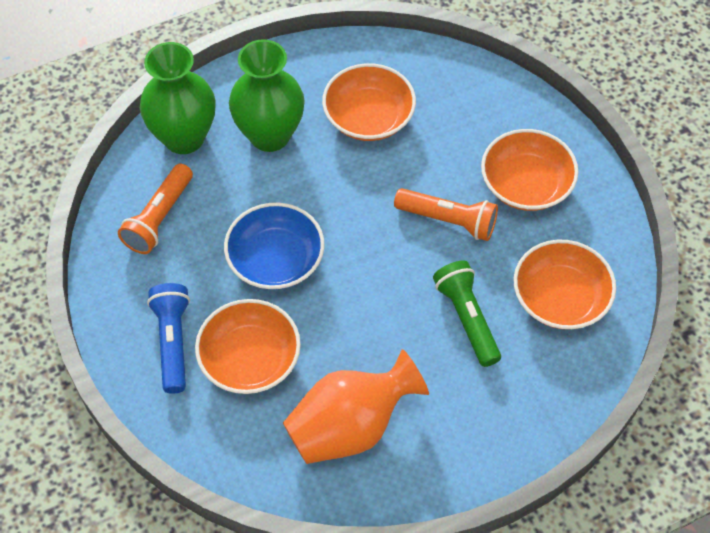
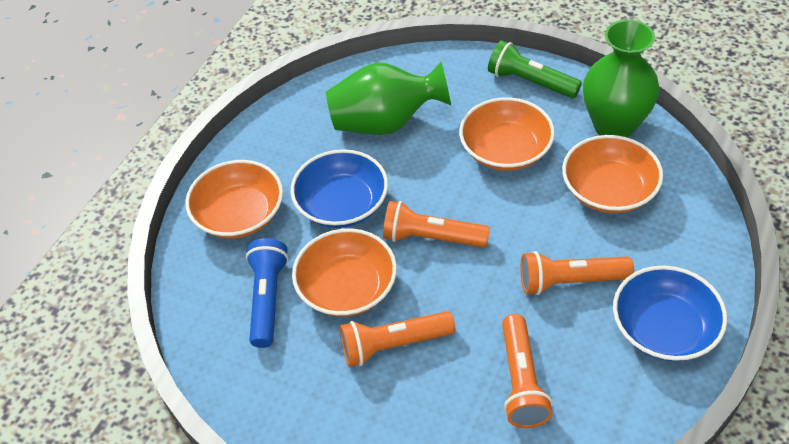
blue bowl: [224,203,324,290] = 1 -> [291,149,388,228] [613,266,727,361] = 2
orange flashlight: [118,164,193,254] [394,188,498,241] = 2 -> [340,311,455,367] [383,201,490,248] [502,314,553,428] [521,251,634,295] = 4
orange vase: [283,349,429,464] = 1 -> none = 0

